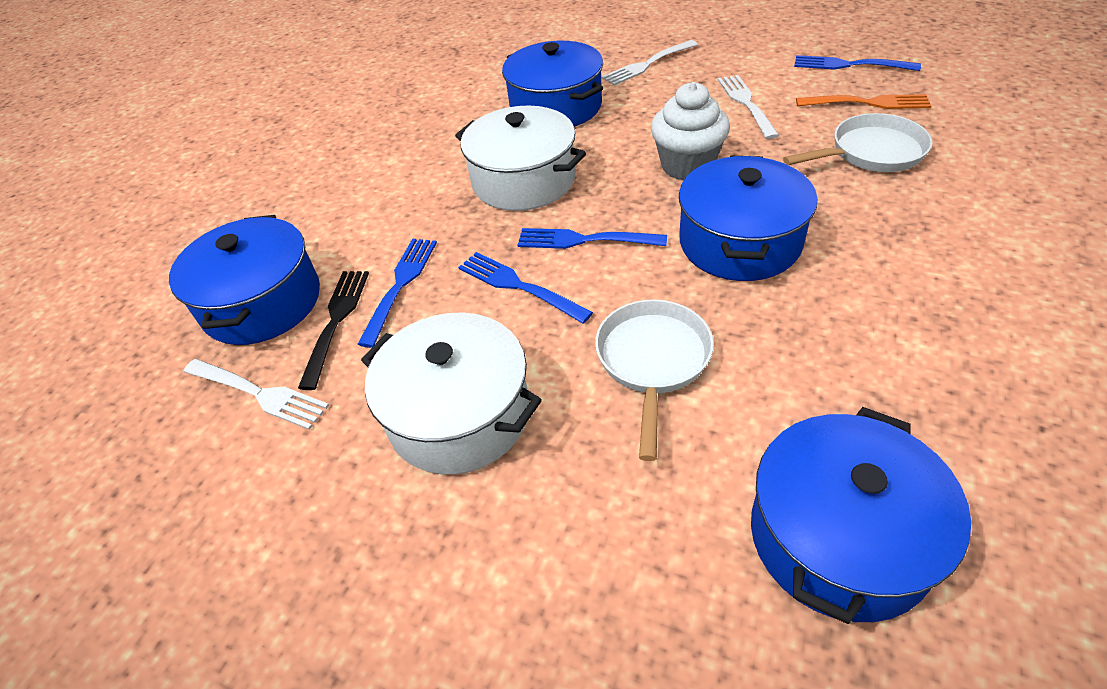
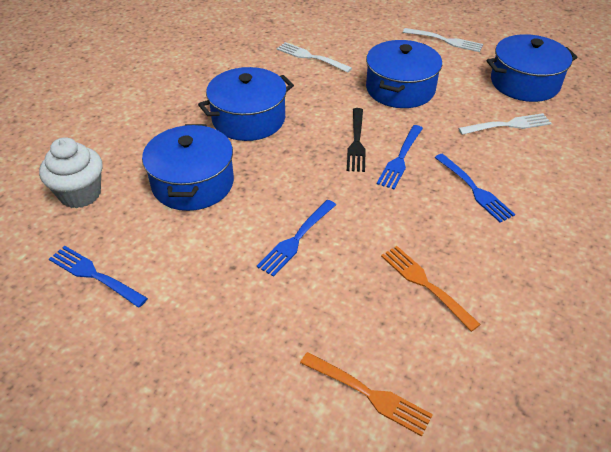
orange fork: [796,94,932,109] = 1 -> [300,352,433,437] [381,246,481,332] = 2
white pan: [595,299,714,461] [783,113,933,172] = 2 -> none = 0
white pot: [361,312,542,475] [455,105,586,211] = 2 -> none = 0

